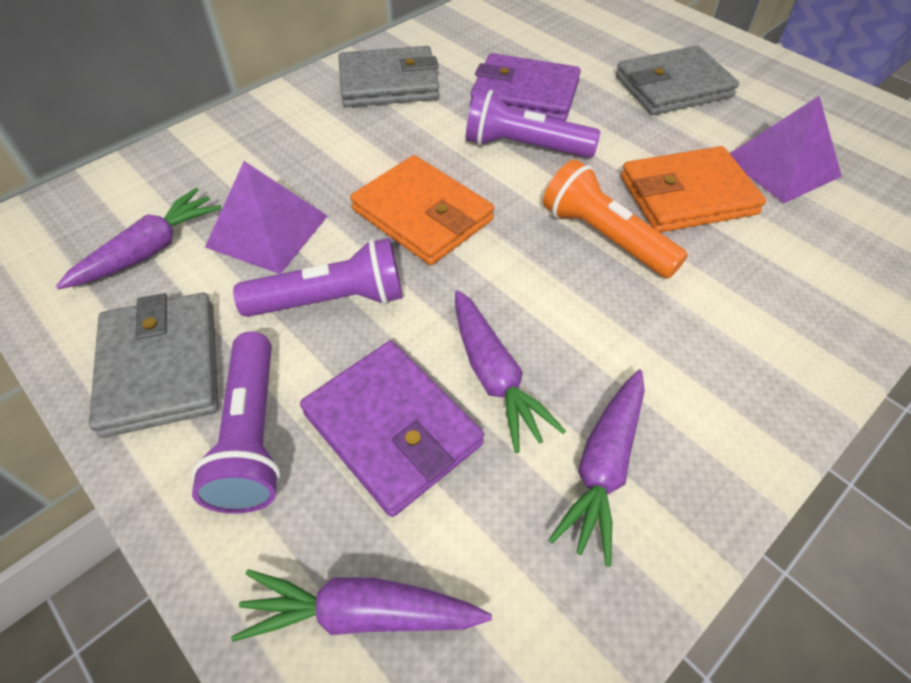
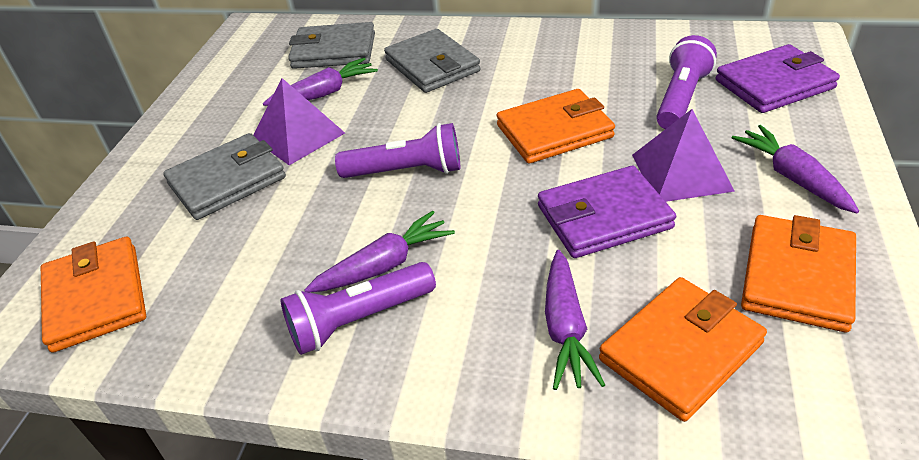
orange flashlight: [543,159,688,279] = 1 -> none = 0
orange wallet: [350,155,494,265] [621,146,766,233] = 2 -> [41,236,146,353] [497,89,615,164] [599,277,767,422] [741,215,856,332] = 4

